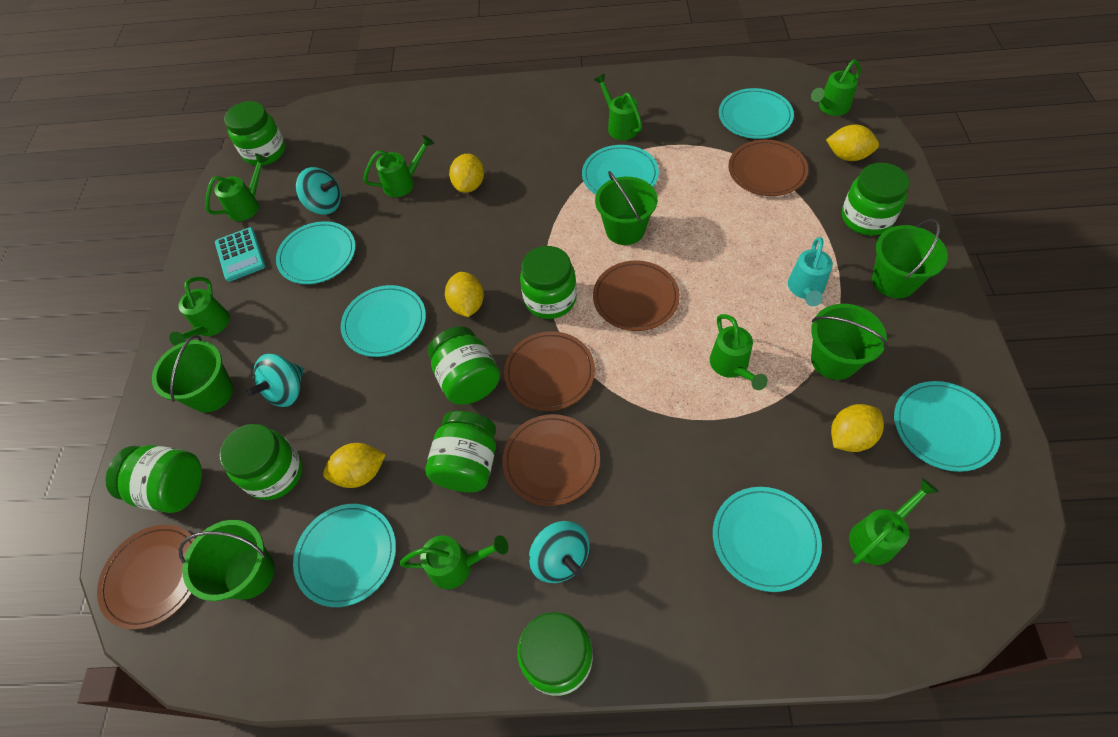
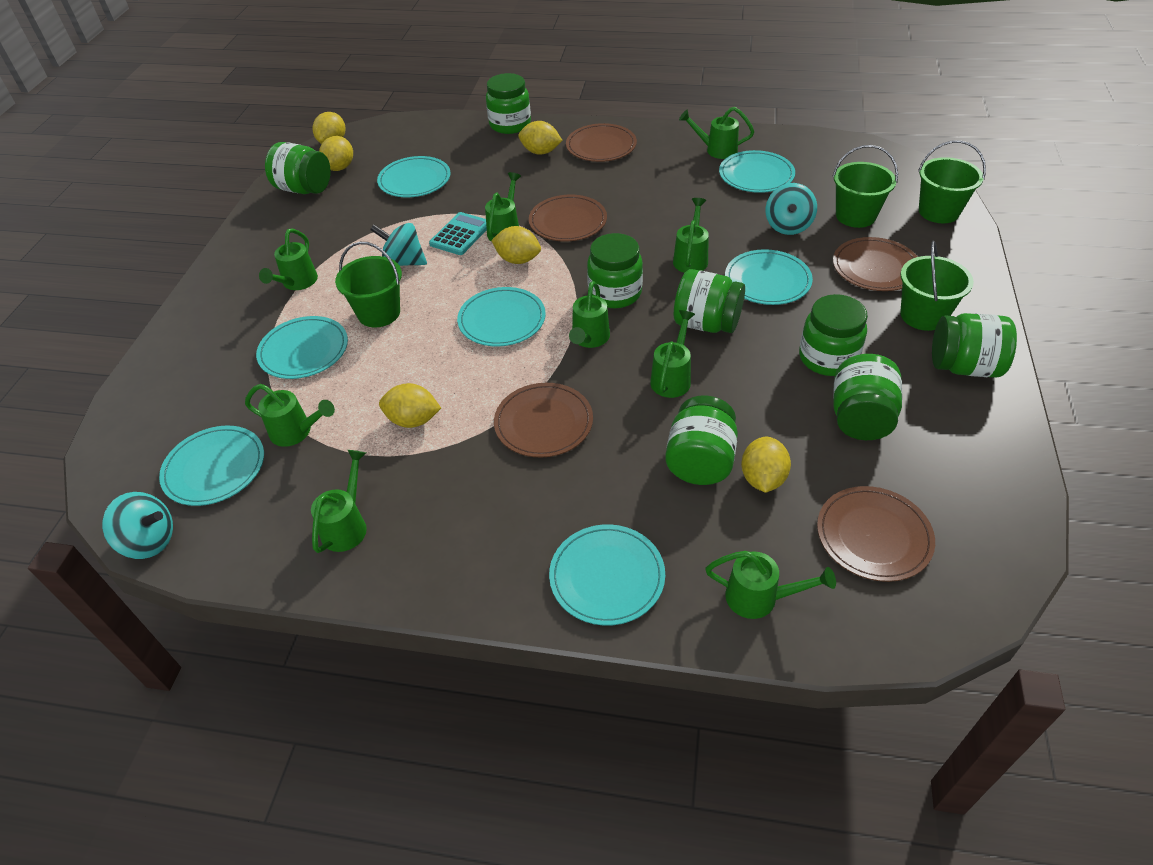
green bucket: [152,335,234,412] [179,520,275,601] [595,171,657,245] [811,304,888,380] [872,219,948,298] = 5 -> [335,242,402,327] [832,145,898,228] [900,241,974,331] [918,140,986,223] = 4
green watering can: [169,277,230,346] [205,153,269,221] [363,135,434,197] [399,535,509,589] [594,74,642,140] [710,314,768,390] [811,59,861,116] [849,478,939,565] = 8 -> [245,384,335,447] [259,229,318,290] [311,450,367,553] [485,172,521,242] [569,281,610,348] [650,310,695,398] [673,198,709,273] [679,107,754,159] [705,551,836,619] = 9
turquoise watering can: [788,237,833,306] = 1 -> none = 0
yellow lemon: [323,443,386,488] [445,272,484,317] [449,154,484,193] [826,125,879,161] [831,404,884,452] = 5 -> [313,112,345,144] [319,136,353,171] [379,383,441,428] [491,226,541,264] [518,121,563,155] [741,437,791,493] = 6

